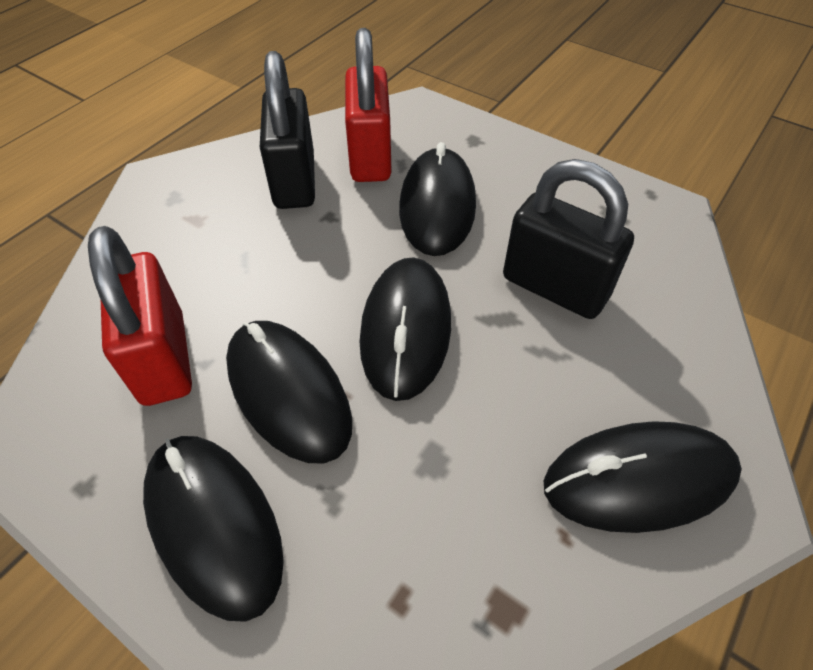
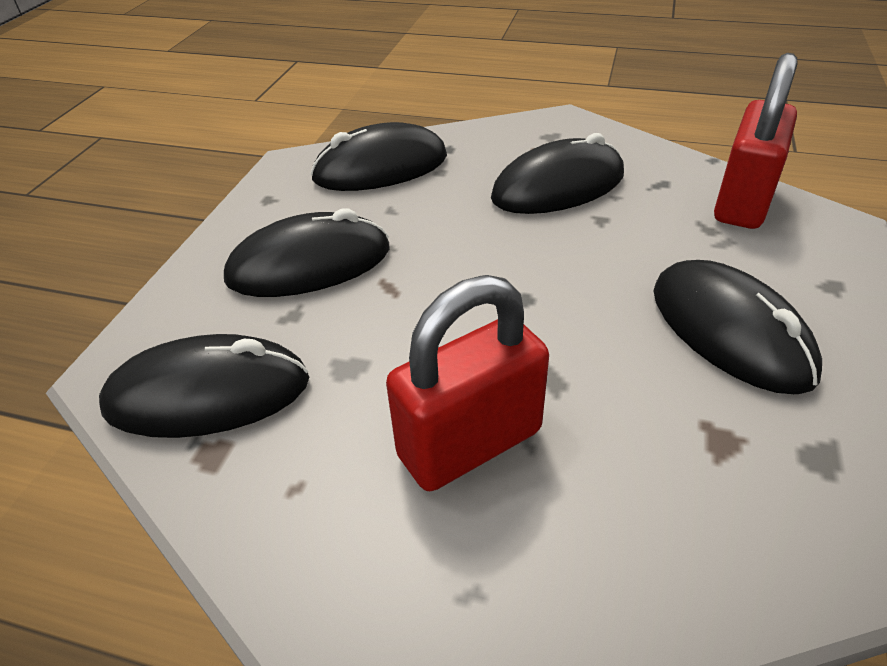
black padlock: [260,51,315,209] [503,159,634,319] = 2 -> none = 0

